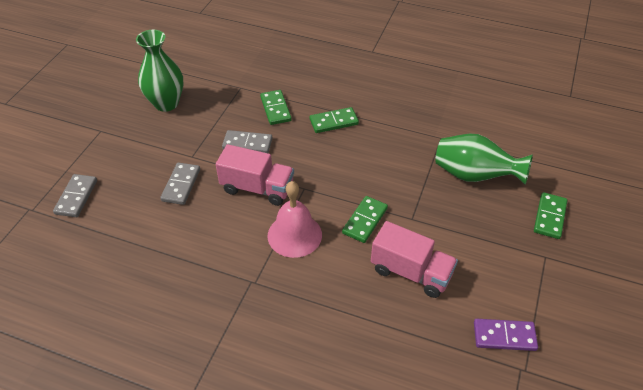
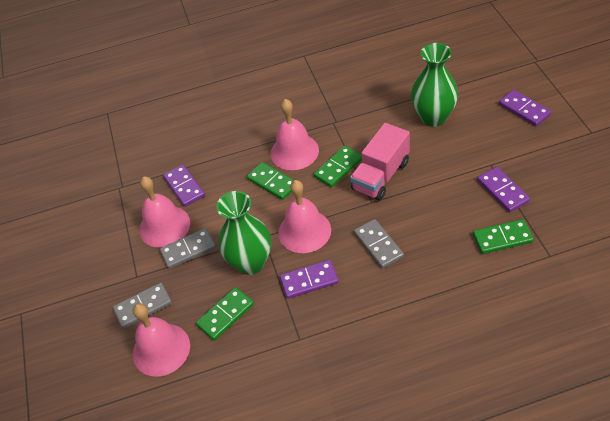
pink bell: [268,181,322,258] = 1 -> [133,303,190,377] [139,176,190,248] [271,99,319,170] [278,180,331,253] = 4
pink truck: [216,144,294,206] [371,221,458,298] = 2 -> [350,123,410,200] = 1
purple domino: [474,319,538,351] = 1 -> [163,165,205,207] [280,260,339,299] [477,167,530,212] [499,90,551,126] = 4

